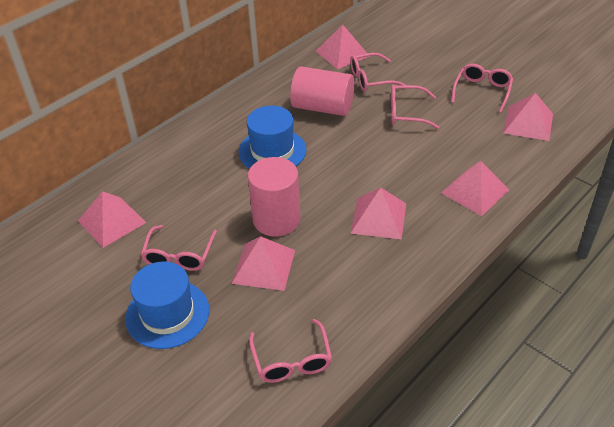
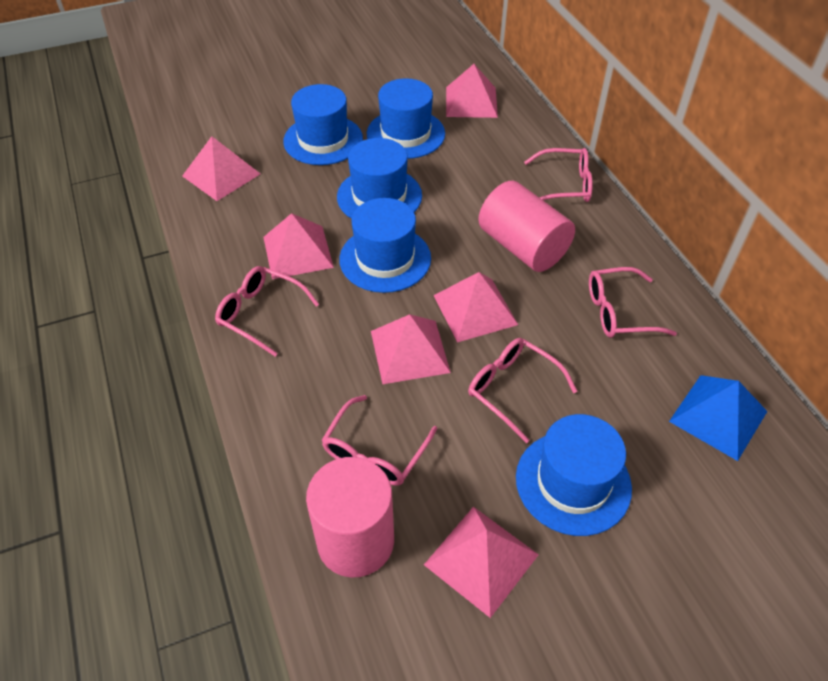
blue hat: [125,261,209,349] [239,106,306,169] = 2 -> [283,84,363,165] [337,138,422,219] [339,198,431,293] [367,78,445,159] [516,414,632,536] = 5
blue pyramid: none = 0 -> [669,375,767,461] = 1

